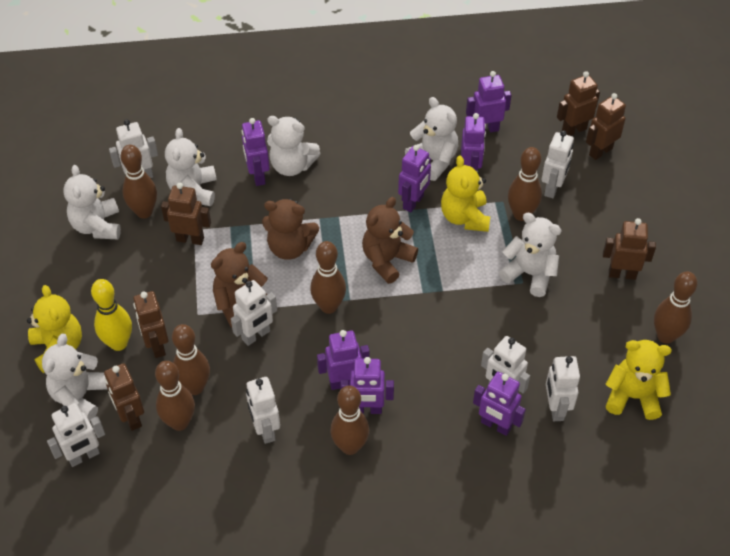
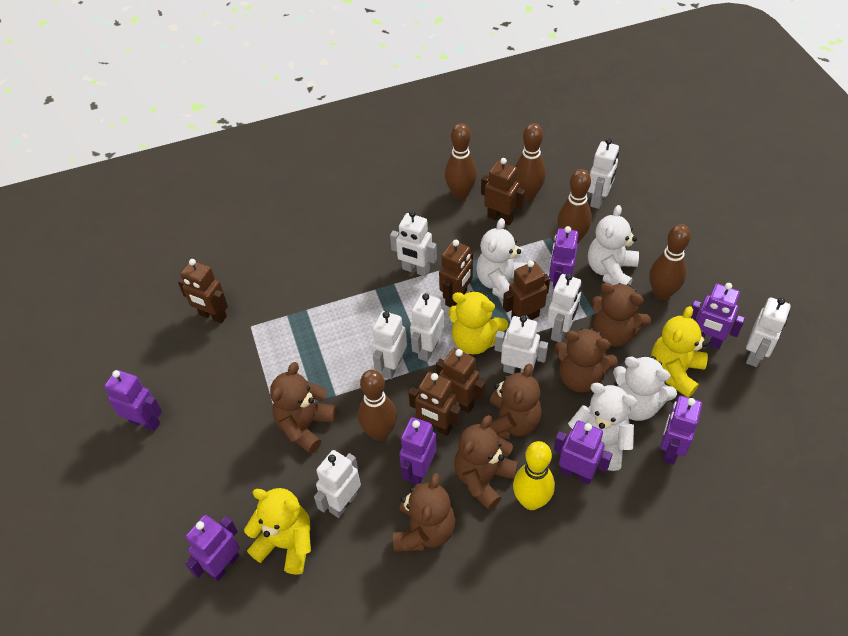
brown bowling pin: [121,145,157,219] [155,361,195,431] [172,324,210,395] [310,241,346,314] [331,386,369,455] [508,147,542,221] [654,272,697,344] = 7 -> [358,370,397,441] [445,123,477,200] [515,123,546,200] [557,169,592,244] [650,224,691,300] = 5
brown teddy bear: [211,242,268,328] [262,198,319,260] [362,197,418,284] = 3 -> [270,362,337,454] [393,473,455,552] [454,415,518,510] [490,364,542,439] [554,328,618,393] [591,283,651,347] = 6
white robot: [47,403,105,467] [109,119,158,178] [231,280,277,346] [246,377,280,444] [481,336,530,393] [542,130,574,198] [546,356,580,421] = 7 -> [314,450,361,518] [372,311,407,379] [390,211,437,277] [410,293,444,362] [495,315,548,376] [547,273,581,342] [588,138,619,209] [746,297,791,367] = 8
white teddy bear: [42,334,107,421] [63,165,121,239] [165,128,217,206] [267,116,321,176] [405,97,458,181] [499,213,562,297] = 6 -> [476,218,527,299] [568,383,637,471] [588,205,639,285] [613,355,677,421] = 4

